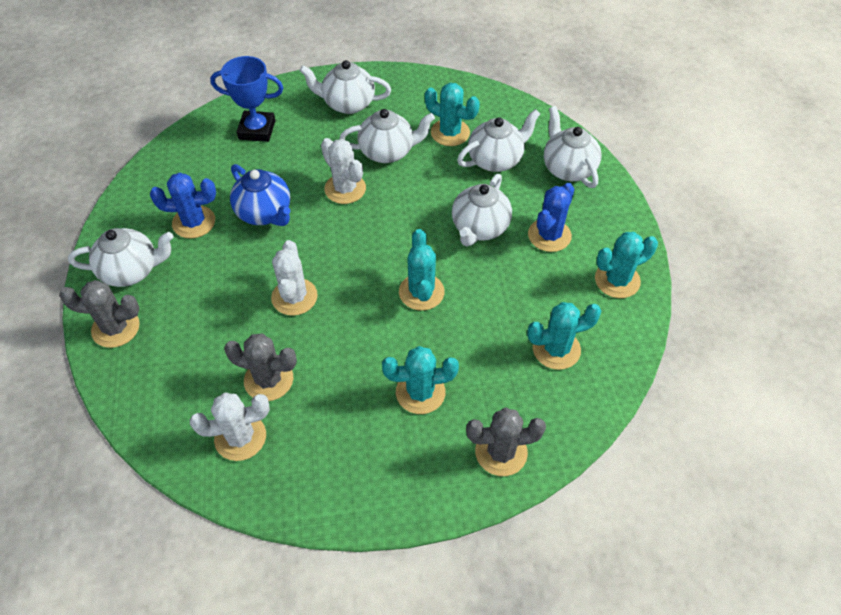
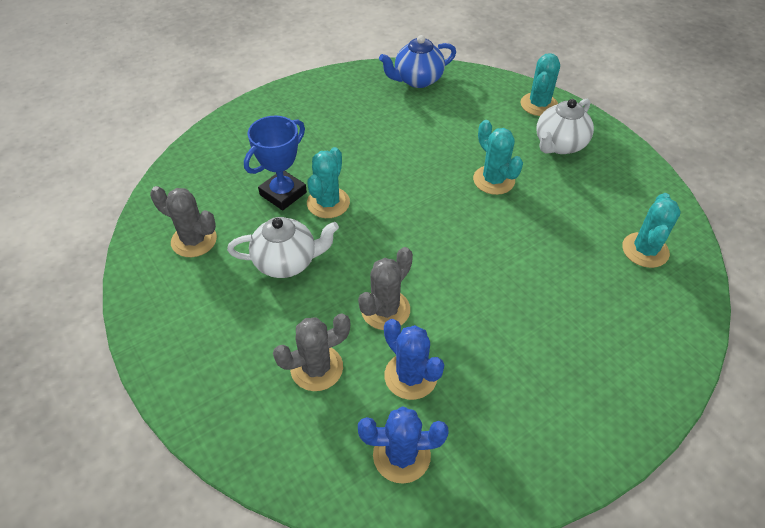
turquoise cactus: [382,346,459,414] [399,229,445,311] [425,83,480,146] [527,302,601,370] [595,232,658,298] = 5 -> [307,147,350,218] [473,120,523,195] [521,54,560,116] [622,193,681,268] = 4
white cactus: [190,393,270,461] [271,240,318,316] [321,138,366,204] = 3 -> none = 0
white teapot: [68,228,173,287] [299,60,391,114] [339,109,435,163] [452,174,512,246] [457,109,540,172] [544,106,602,188] = 6 -> [227,217,339,278] [537,99,594,154] = 2

